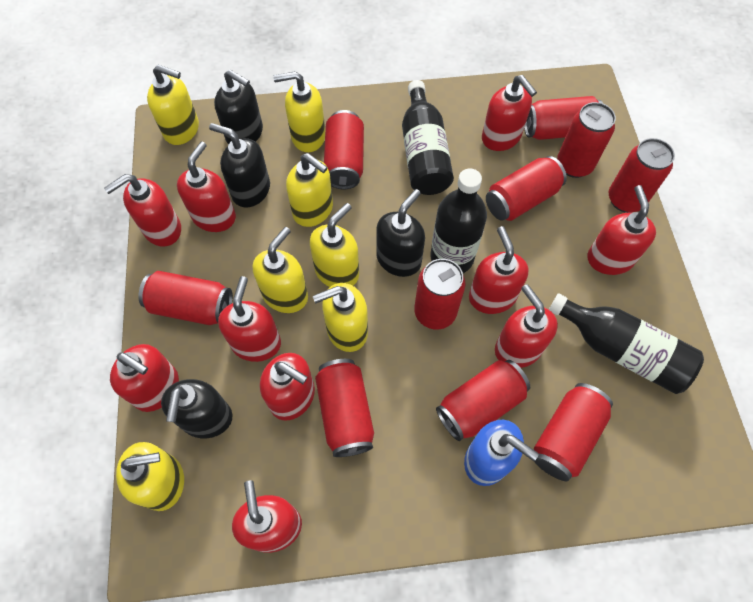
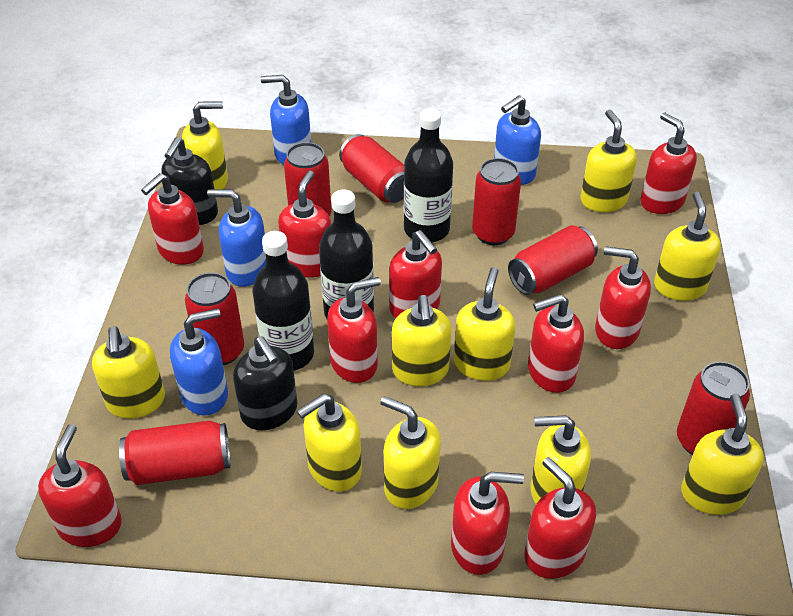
black soap dispenser: [161,379,232,438] [209,123,270,208] [214,70,263,144] [376,189,425,277] = 4 -> [162,137,218,225] [233,336,297,430] = 2
blue soap dispenser: [464,420,539,486] = 1 -> [170,308,228,415] [207,189,266,287] [261,75,311,165] [494,95,541,185] = 4
red can: [138,271,233,325] [315,359,374,457] [324,110,364,189] [414,259,465,330] [436,360,530,441] [486,156,567,221] [524,96,603,140] [534,383,613,481] [557,102,616,178] [609,138,675,213] = 10 -> [119,421,230,485] [185,273,244,365] [284,142,331,217] [339,134,404,203] [472,158,521,245] [508,225,598,295] [677,362,750,455] = 7
yellow soap dispenser: [116,442,184,511] [147,65,199,145] [253,227,308,313] [273,71,325,152] [286,153,333,227] [310,203,359,287] [313,283,368,352] = 7 -> [92,326,165,419] [182,101,228,189] [297,394,362,492] [380,396,441,509] [392,295,451,386] [454,267,515,381] [531,415,591,504] [580,110,637,212] [654,192,721,301] [681,394,764,515] = 10

